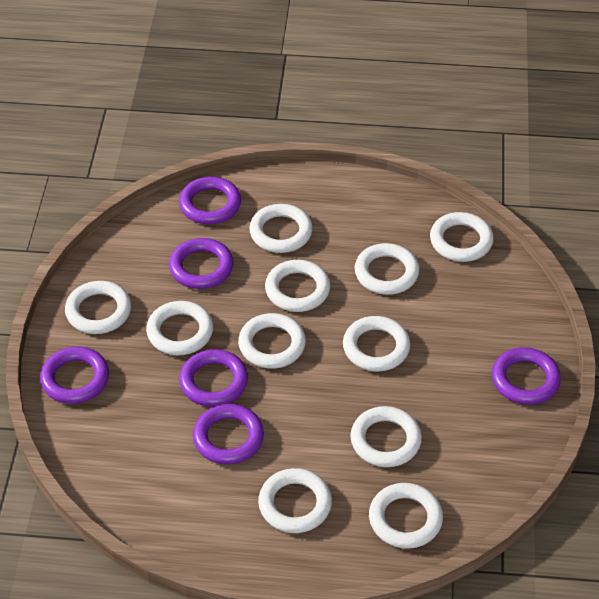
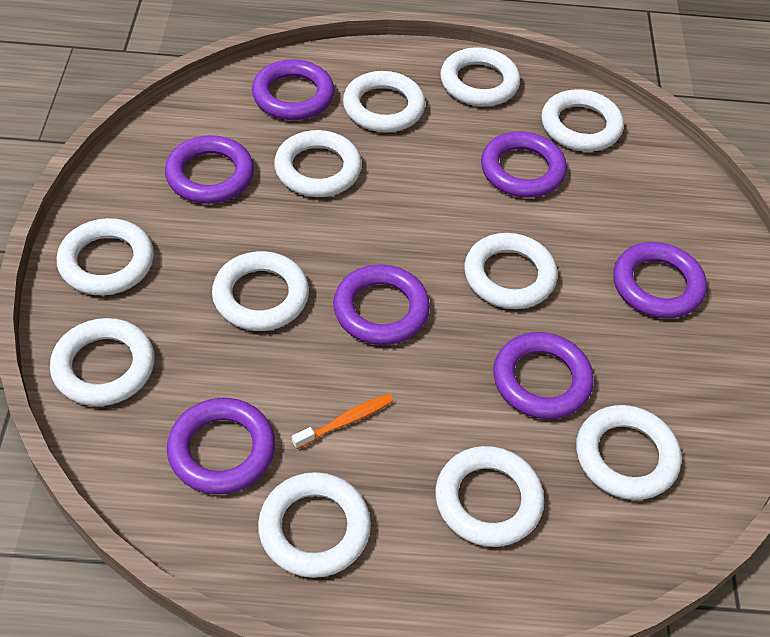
orange toothbrush: none = 0 -> [292,394,394,449] = 1
purple ring: [40,346,109,404] [169,238,234,289] [179,177,241,224] [179,349,248,407] [193,404,264,465] [492,347,561,405] = 6 -> [165,135,254,204] [167,398,275,494] [252,59,335,120] [333,265,430,345] [481,131,567,198] [493,332,594,419] [614,242,707,318] = 7

